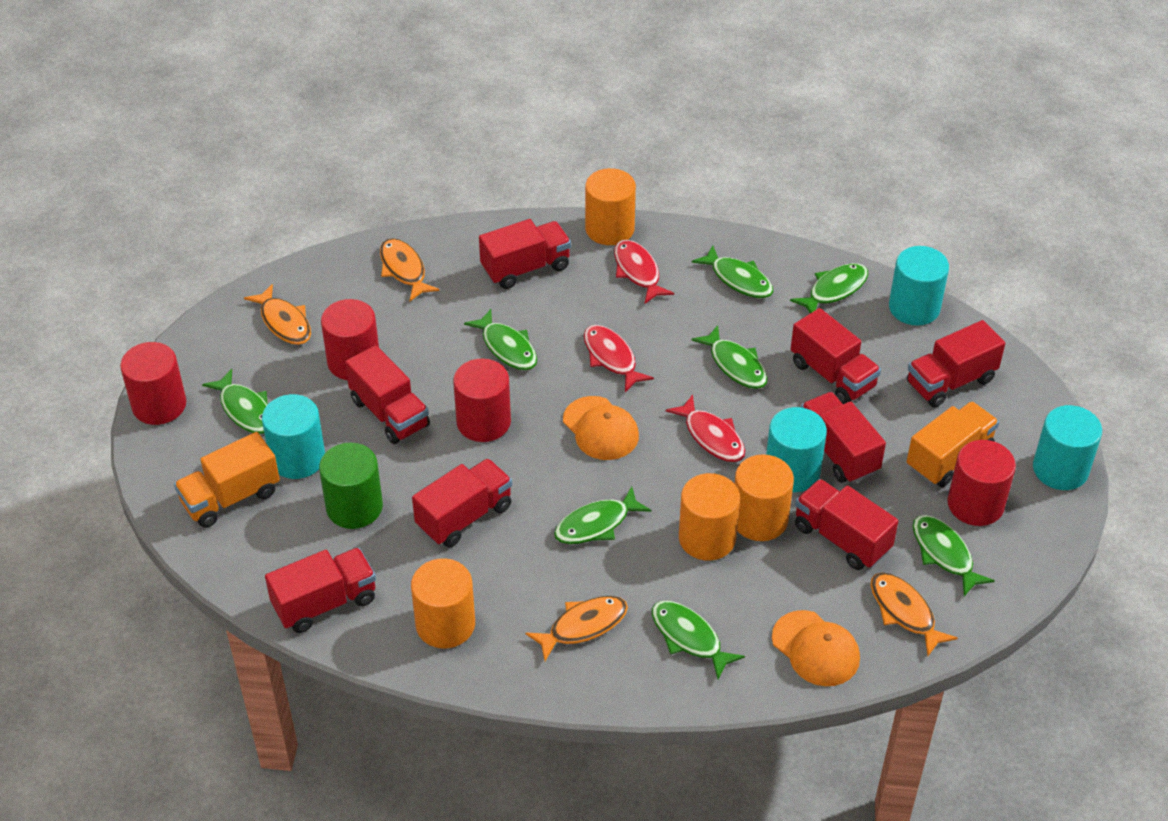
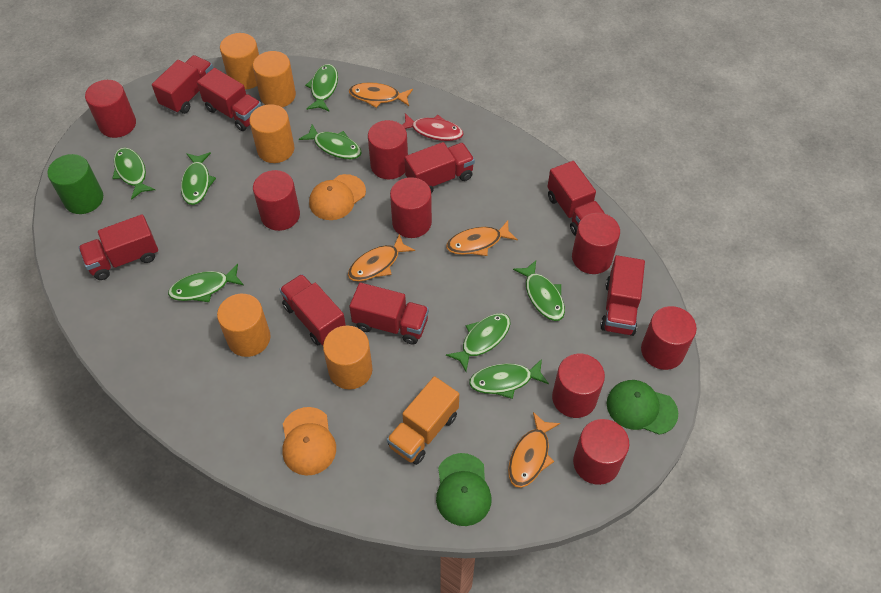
green cap: none = 0 -> [436,453,492,526] [607,380,678,435] = 2
orange cylinder: [411,558,475,649] [585,168,636,245] [679,473,740,561] [734,454,794,541] = 4 -> [217,294,270,357] [220,33,259,90] [249,104,294,163] [253,51,296,107] [323,325,373,389] = 5
orange truck: [174,432,280,528] [907,401,999,487] = 2 -> [387,376,459,465] = 1
red cylinder: [120,342,186,425] [321,299,379,380] [453,359,511,442] [947,440,1016,526] = 4 -> [85,80,136,138] [253,170,300,231] [368,120,408,179] [390,177,432,238] [552,354,605,418] [572,213,620,274] [573,419,629,485] [641,306,697,370] = 8
red fish: [584,325,654,392] [614,240,674,304] [666,394,745,462] = 3 -> [403,113,463,141] = 1
turquoise cylinder: [262,394,325,479] [766,407,827,492] [889,246,949,326] [1033,405,1102,490] = 4 -> none = 0

